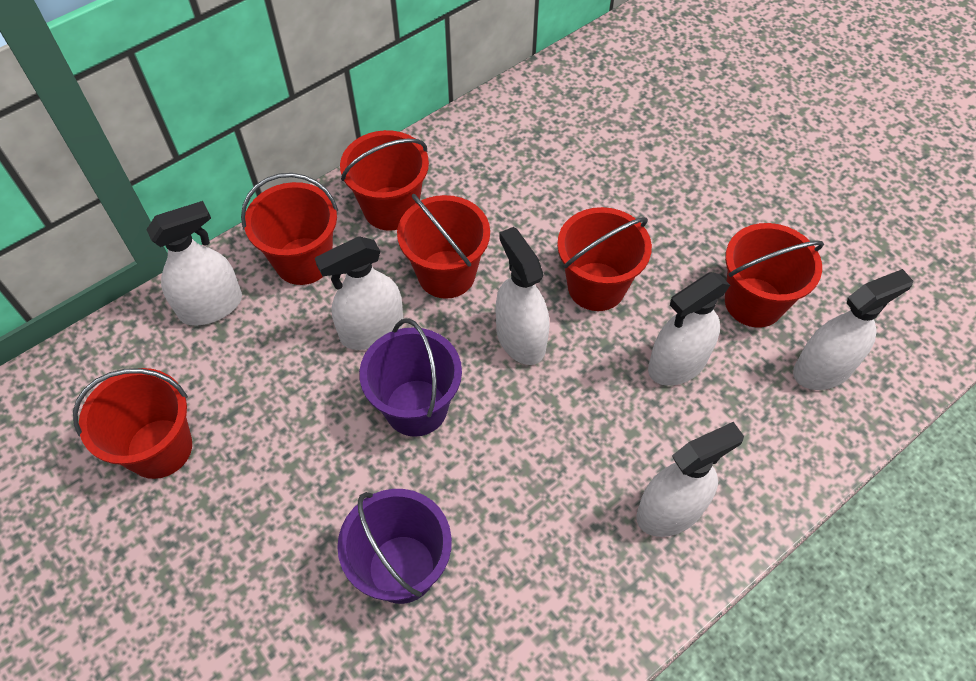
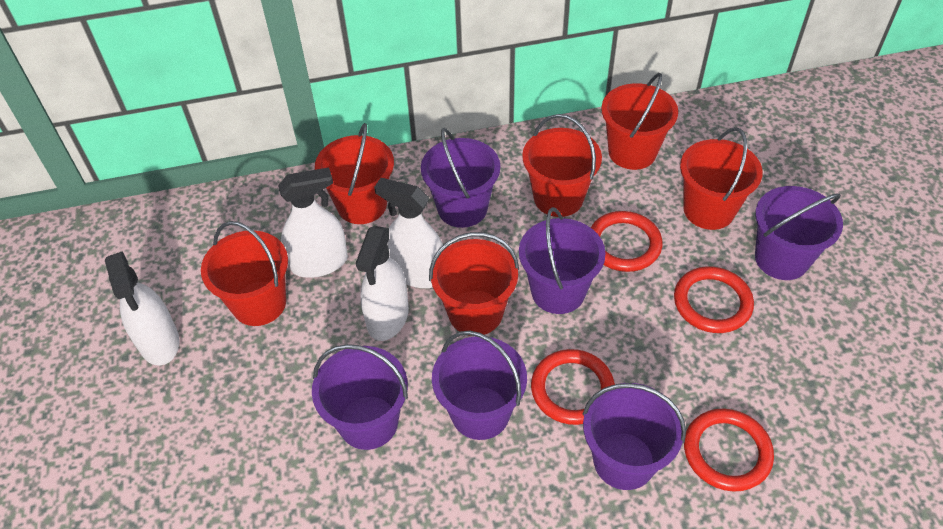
purple bucket: [337,489,452,604] [359,319,462,437] = 2 -> [312,344,408,450] [421,128,500,228] [432,331,527,440] [519,207,606,314] [582,383,686,490] [755,186,843,280] = 6
red ring: none = 0 -> [531,349,615,425] [591,211,663,272] [674,266,754,333] [684,409,774,492] = 4
white spray bottle: [146,201,242,326] [315,236,403,350] [496,227,550,365] [636,422,744,537] [648,272,730,386] [793,269,913,390] = 6 -> [105,251,179,366] [278,167,348,278] [356,226,409,341] [374,178,443,288] = 4

